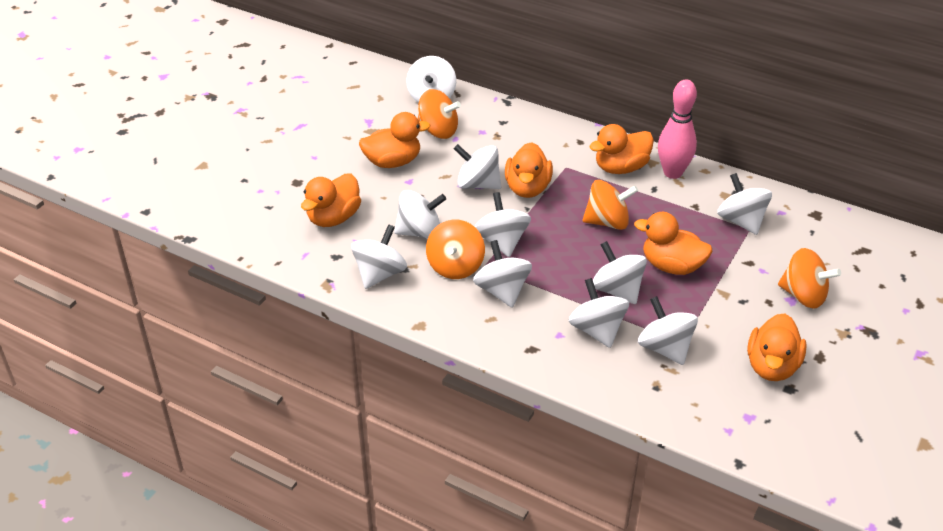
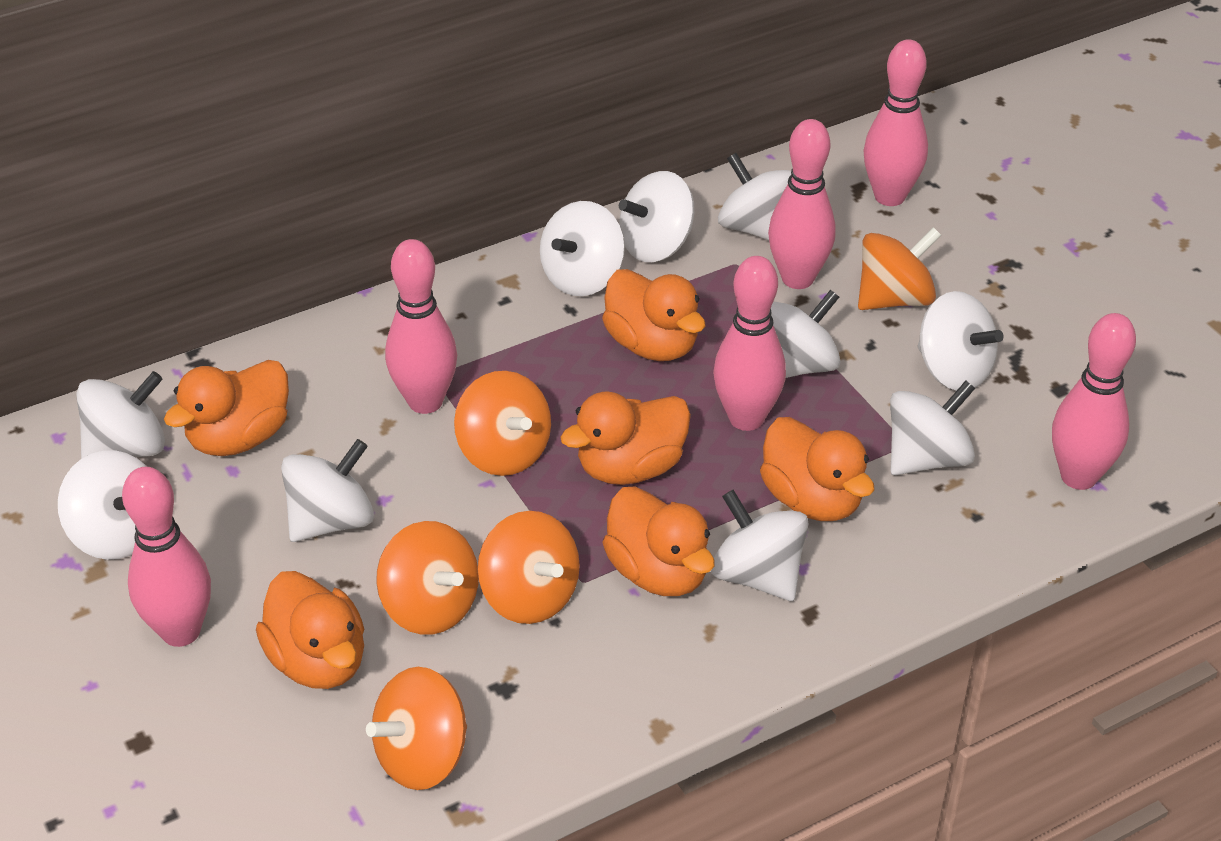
orange spinning top: [418,89,461,139] [426,220,485,279] [583,180,638,230] [778,248,841,309] = 4 -> [366,667,467,790] [376,521,479,635] [454,371,551,476] [477,511,580,624] [858,227,941,310] = 5
pink bowling pin: [658,79,697,179] = 1 -> [122,467,211,647] [385,239,457,414] [713,256,786,431] [768,119,836,289] [863,39,928,206] [1052,313,1136,490] = 6

